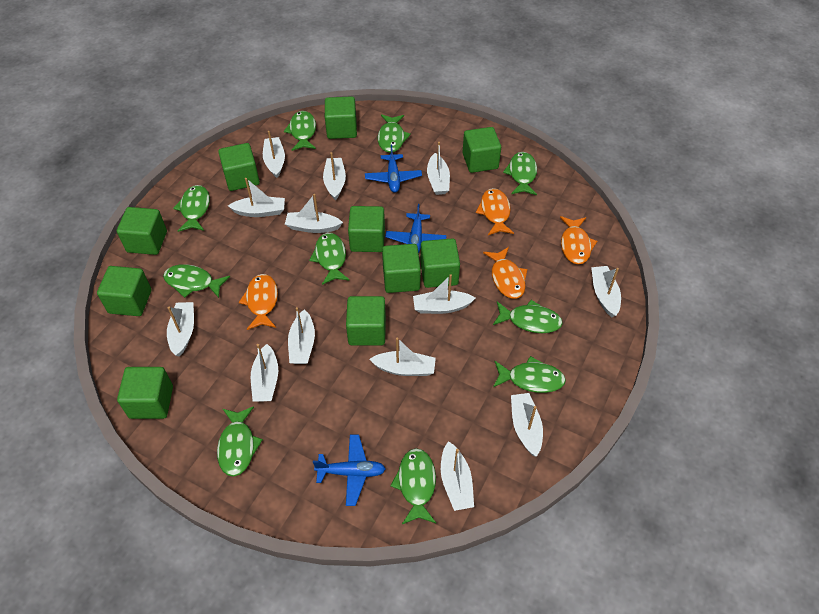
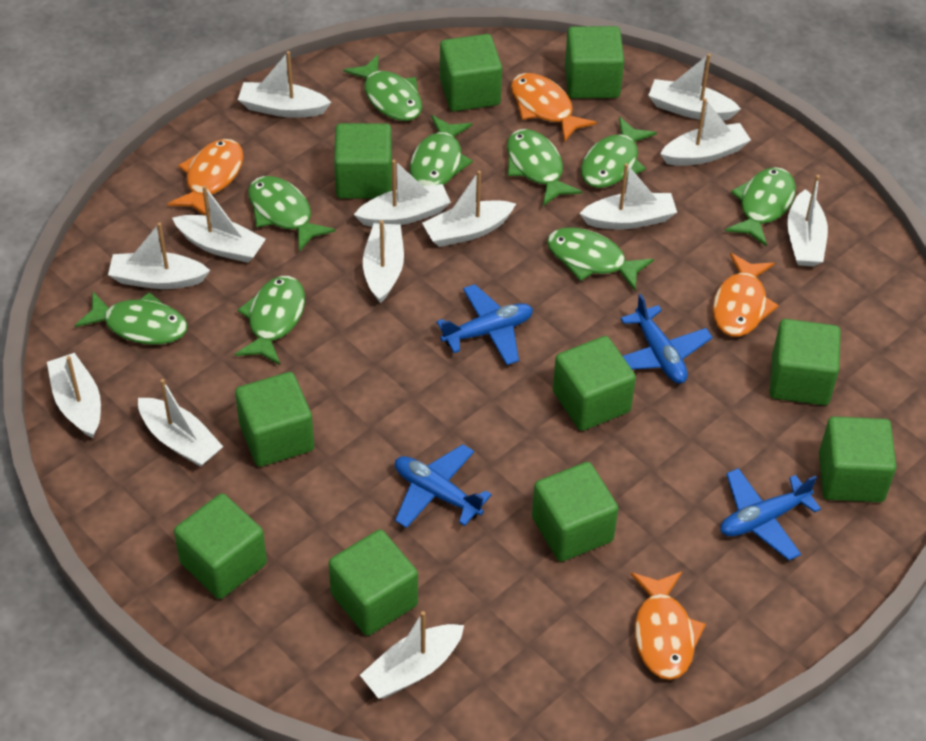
blue plane: [313,435,385,506] [365,145,422,193] [385,204,447,253] = 3 -> [395,444,492,528] [437,284,533,365] [621,294,713,384] [720,468,821,560] = 4
green fish: [163,264,230,298] [173,185,210,232] [217,406,263,476] [284,111,316,151] [309,233,350,285] [378,114,411,153] [390,448,436,524] [493,300,563,333] [493,356,566,393] [503,152,537,195] = 10 -> [75,292,188,345] [235,276,305,365] [248,176,335,252] [343,54,422,121] [410,115,473,186] [507,129,582,206] [547,227,654,290] [581,117,657,188] [725,167,796,247] = 9

